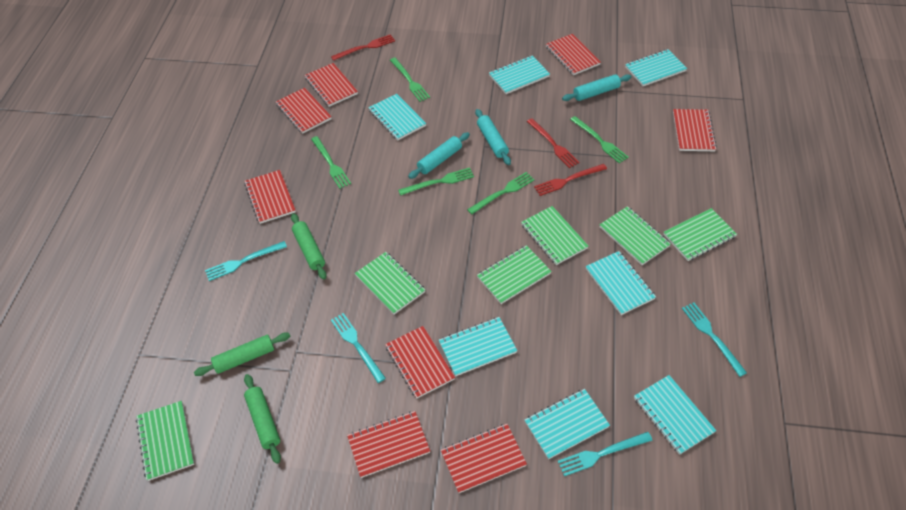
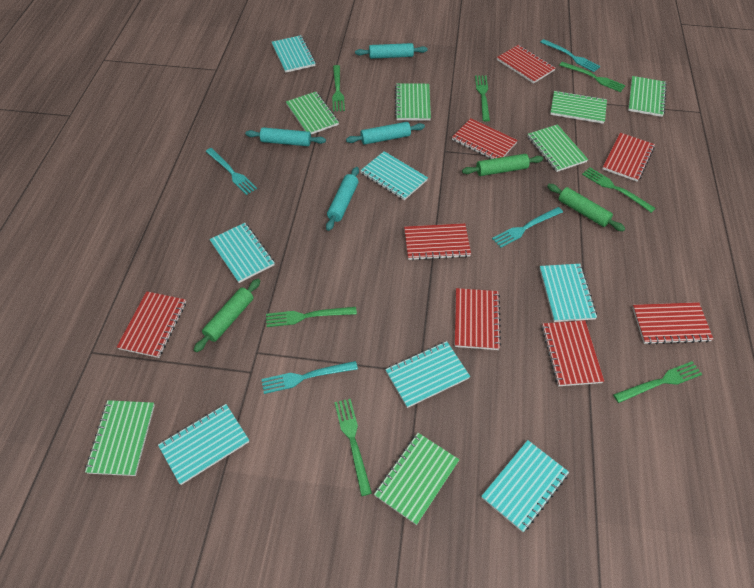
green fork: [311,136,351,189] [390,58,430,102] [398,168,474,196] [467,172,535,215] [570,116,629,164] = 5 -> [266,307,357,327] [332,65,345,112] [334,398,372,496] [475,75,490,122] [559,62,626,92] [582,167,656,213] [613,361,702,403] = 7
green notebook: [136,401,194,481] [355,252,425,314] [477,245,552,304] [521,206,588,265] [599,206,671,265] [663,208,737,261] = 6 -> [85,400,155,476] [286,92,339,134] [374,433,459,525] [395,83,431,121] [527,124,588,172] [550,91,607,124] [628,76,667,117] = 7
red fork: [331,34,395,61] [527,118,580,168] [534,164,607,196] = 3 -> none = 0
turquoise rolling pin: [408,132,470,179] [475,109,511,165] [562,74,632,101] = 3 -> [245,127,326,146] [326,167,359,231] [346,122,425,145] [355,43,428,59] = 4

